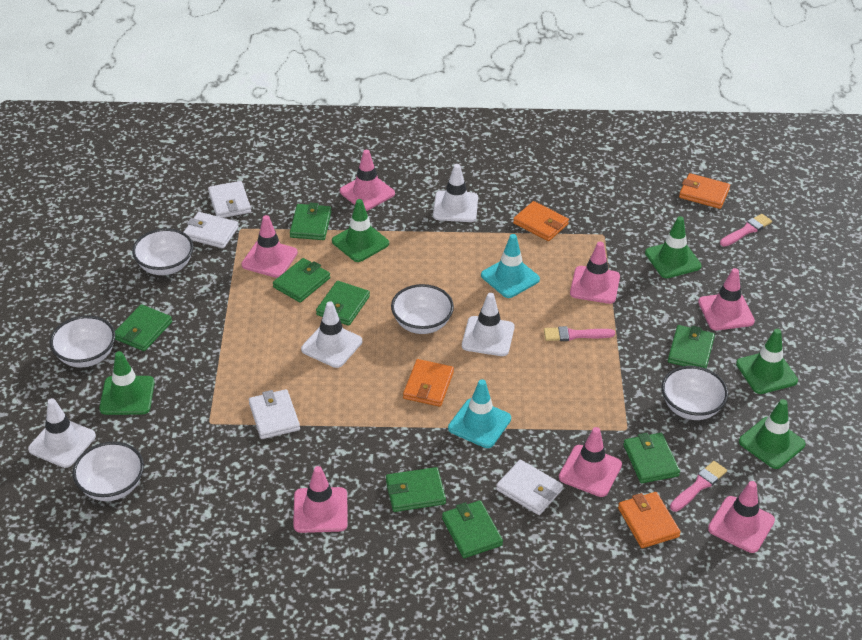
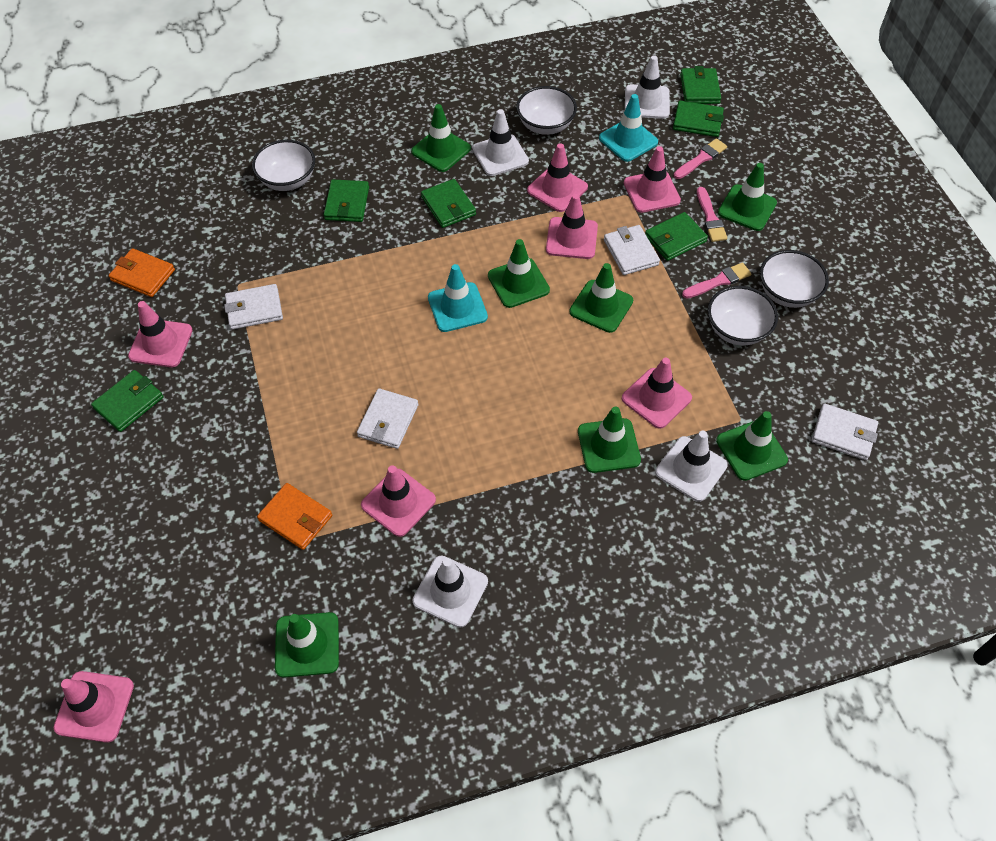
green traffic cone: [99,351,155,415] [332,199,389,262] [645,216,701,278] [736,329,798,394] [739,399,806,469] = 5 -> [275,612,339,678] [411,104,471,172] [488,239,550,308] [569,263,633,333] [578,407,641,473] [716,411,788,481] [718,163,777,231] = 7
green wallet: [115,304,172,351] [273,258,330,303] [290,203,332,240] [316,281,370,326] [386,467,446,512] [442,500,503,558] [623,433,680,483] [668,325,715,369] = 8 -> [91,370,163,432] [324,179,369,222] [421,179,476,228] [645,212,708,261] [673,101,724,137] [680,66,721,104] = 6
orange wallet: [403,359,454,407] [513,201,569,241] [618,492,681,548] [679,173,730,209] = 4 -> [108,248,175,297] [257,483,332,550] = 2
white bowl: [50,316,115,368] [72,442,144,501] [132,228,193,275] [391,284,454,334] [662,366,728,420] = 5 -> [252,140,315,191] [516,86,577,135] [708,286,778,346] [760,250,829,308] = 4

